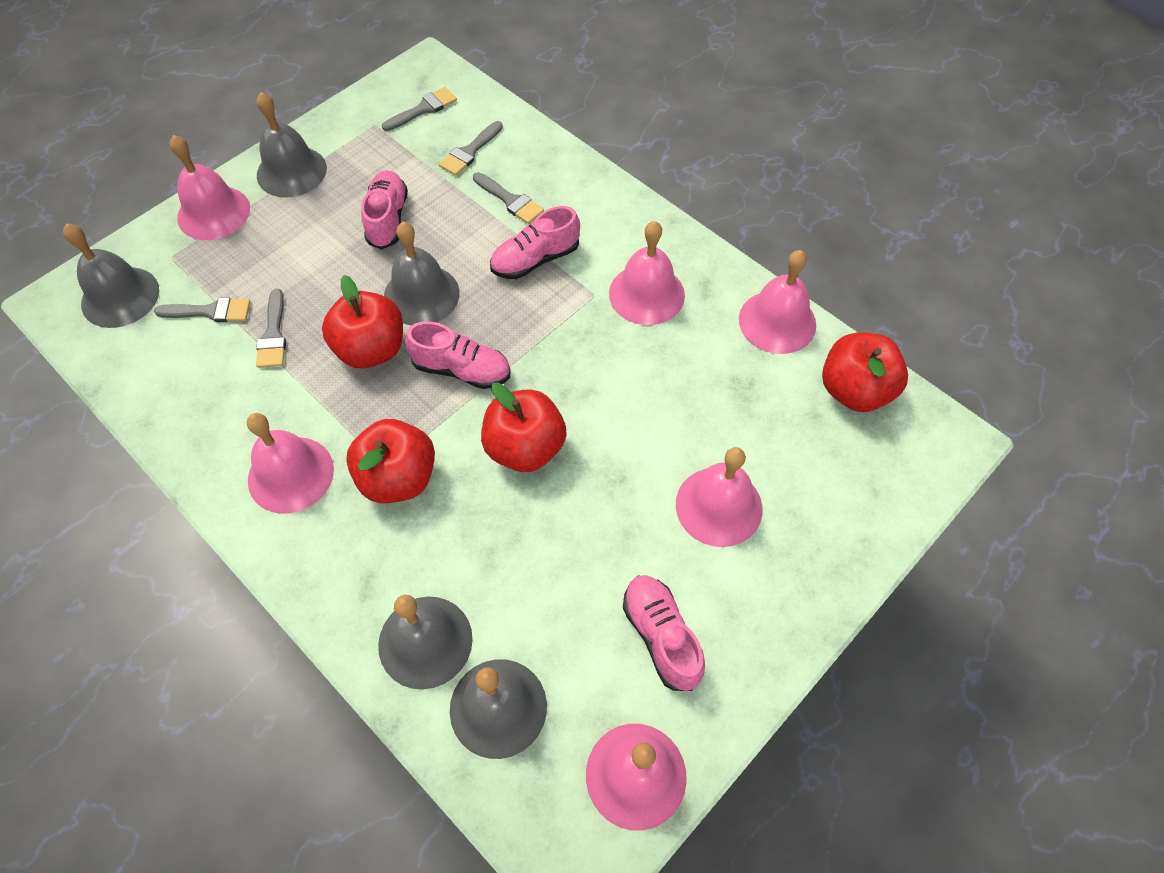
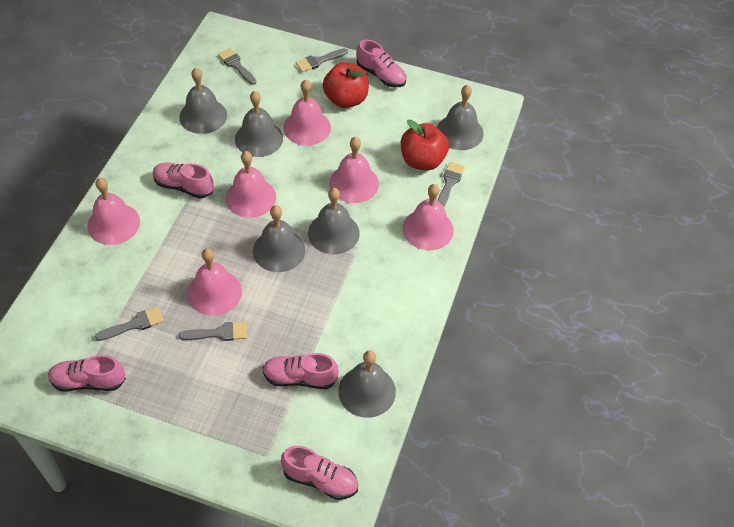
grey bell: [63,224,159,328] [257,92,327,198] [378,595,473,689] [384,222,460,325] [450,659,547,759] = 5 -> [179,68,227,134] [235,91,283,157] [253,205,305,272] [308,188,360,254] [338,350,396,418] [437,85,483,150] = 6
pink shoe: [361,170,408,249] [405,321,510,389] [490,206,580,279] [623,575,705,691] = 4 -> [48,355,126,392] [153,162,214,199] [262,353,339,389] [281,446,358,500] [357,40,406,87] = 5
red apple: [322,275,403,368] [346,419,435,503] [481,382,566,472] [822,332,908,412] = 4 -> [323,62,369,108] [401,119,449,171] = 2

